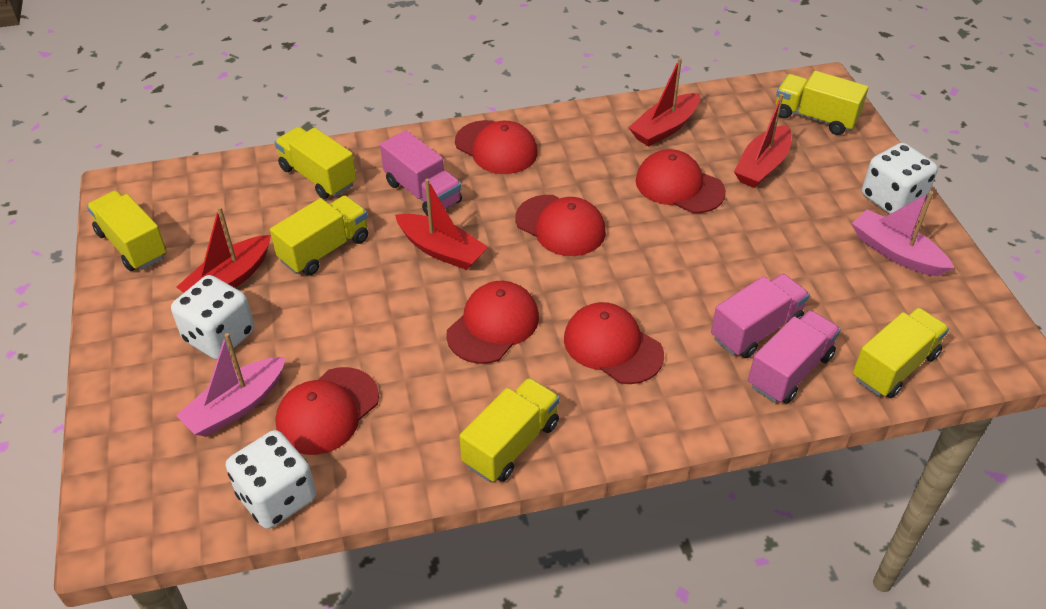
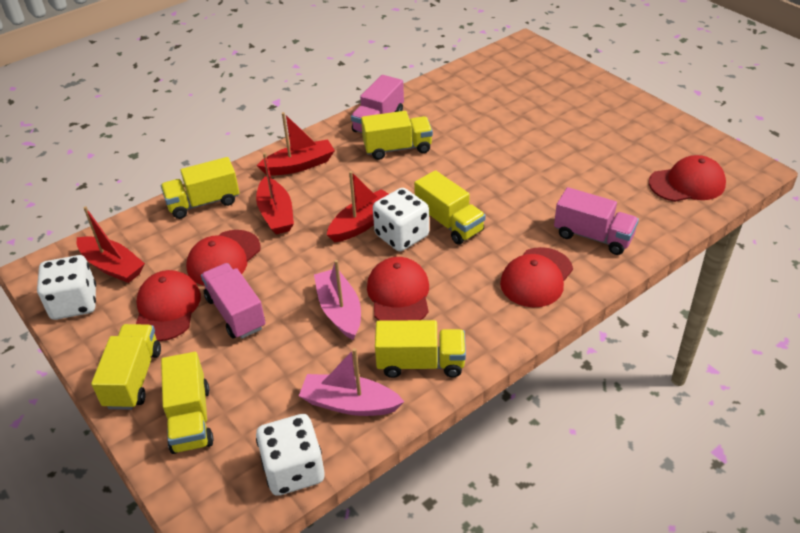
red cap: [275,367,379,455] [446,281,539,364] [455,120,538,174] [516,195,606,256] [564,302,664,384] [636,149,726,213] = 6 -> [136,270,201,341] [186,230,261,286] [367,257,429,321] [500,247,573,308] [649,155,726,202] = 5

